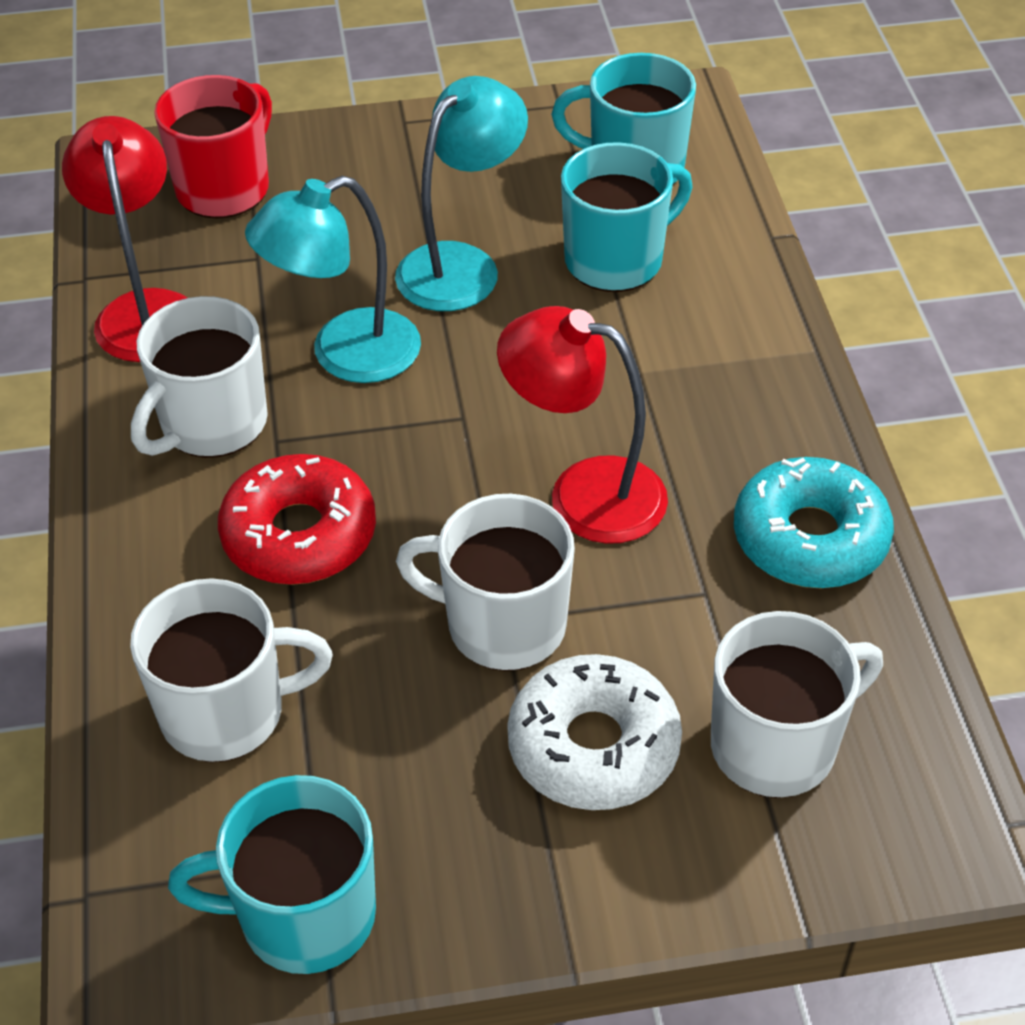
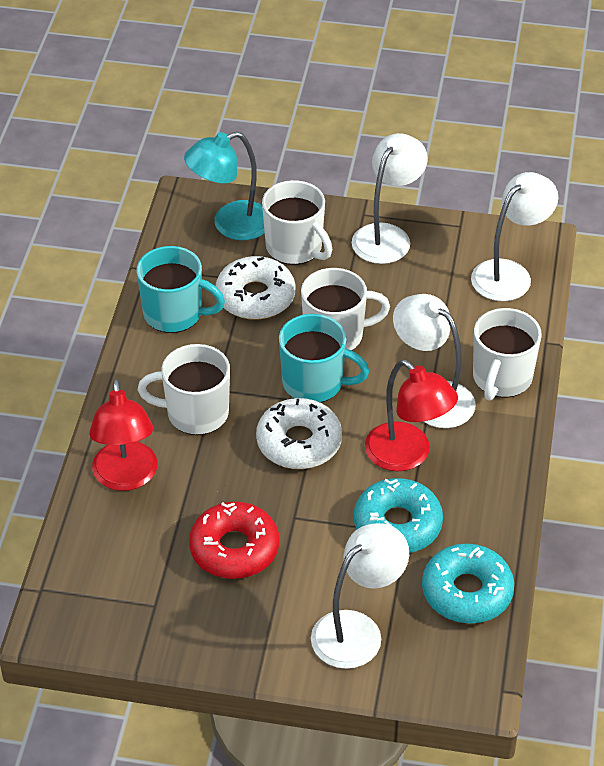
red mug: [154,75,272,219] = 1 -> none = 0
turquoise donut: [734,457,894,588] = 1 -> [354,478,443,553] [422,543,514,623] = 2
turquoise lamp: [245,176,421,383] [395,76,528,311] = 2 -> [184,132,265,240] = 1
turquoise mug: [168,775,376,974] [551,53,696,185] [561,142,692,292] = 3 -> [137,246,225,333] [279,314,369,403] = 2
white donut: [507,654,682,810] = 1 -> [216,256,296,320] [256,398,342,469] = 2
white lamp: none = 0 -> [311,523,409,669] [352,133,428,264] [393,294,476,428] [471,172,558,301] = 4

